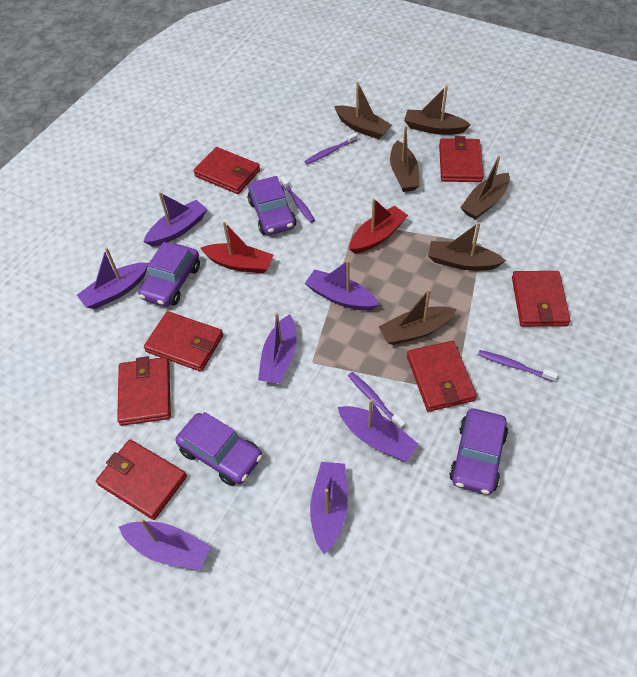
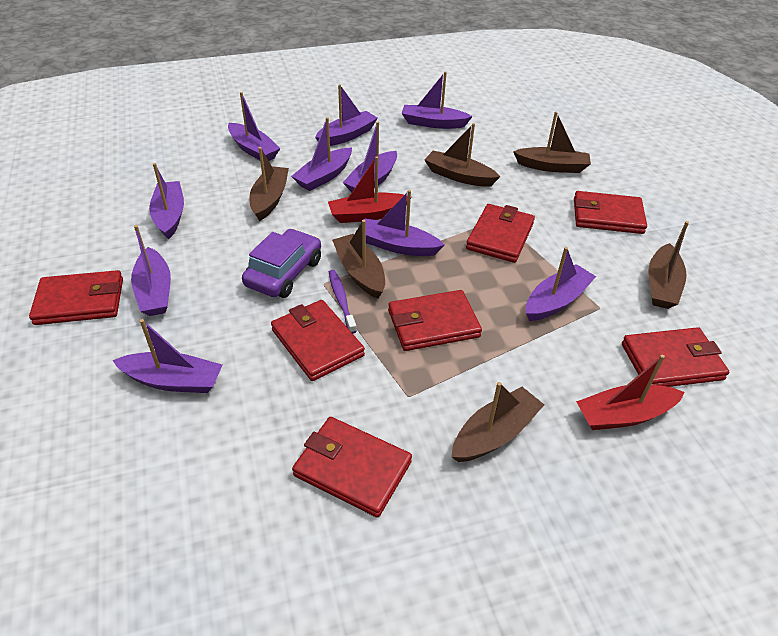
purple boat: [77,247,148,309] [119,518,211,571] [143,192,207,247] [258,313,297,384] [305,260,379,311] [310,462,348,554] [338,399,419,462] = 7 -> [112,319,222,393] [131,225,171,316] [149,163,184,239] [228,92,281,161] [291,117,352,191] [315,84,378,146] [343,121,397,192] [364,190,444,256] [401,71,473,129] [526,247,596,321] = 10
purple car: [138,242,200,307] [176,412,262,486] [248,176,296,235] [449,408,508,495] = 4 -> [242,229,321,298] = 1
purple toothbrush: [280,176,315,223] [304,132,358,164] [348,372,405,430] [478,350,558,382] = 4 -> [329,270,357,333] = 1

